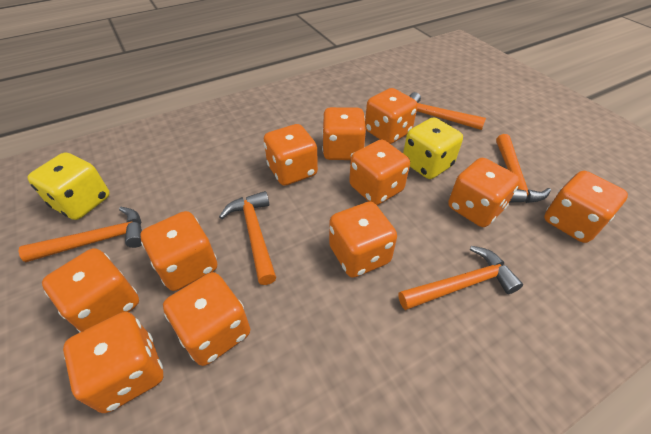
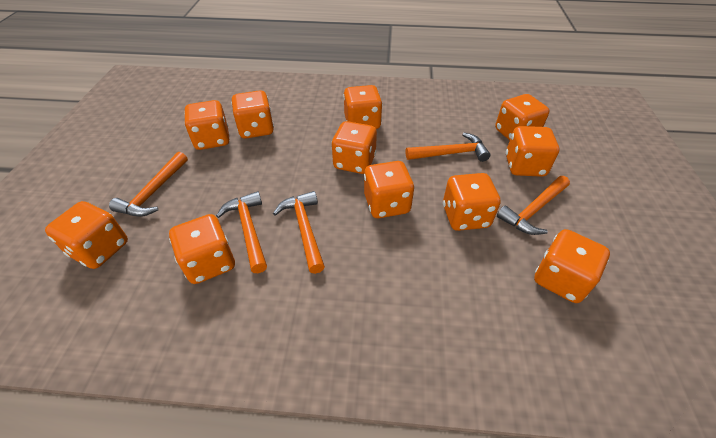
yellow dice: [27,153,110,220] [403,117,463,179] = 2 -> none = 0

